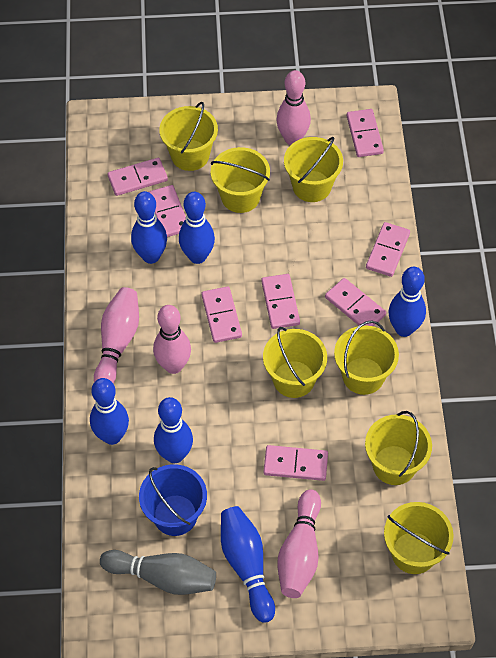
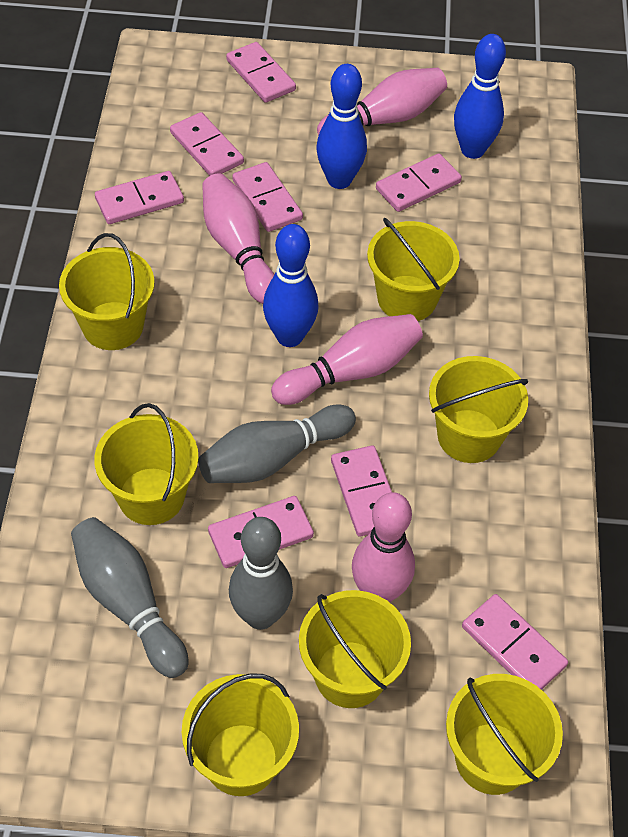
blue bowling pin: [90,378,129,445] [131,191,167,264] [154,397,193,463] [179,192,215,264] [221,506,275,623] [389,267,426,337] = 6 -> [263,224,319,347] [317,64,367,189] [454,34,506,159] = 3
blue bucket: [139,464,207,536] = 1 -> none = 0
grey bowling pin: [100,550,216,595] = 1 -> [71,517,188,678] [198,405,356,483] [229,517,293,630] = 3

